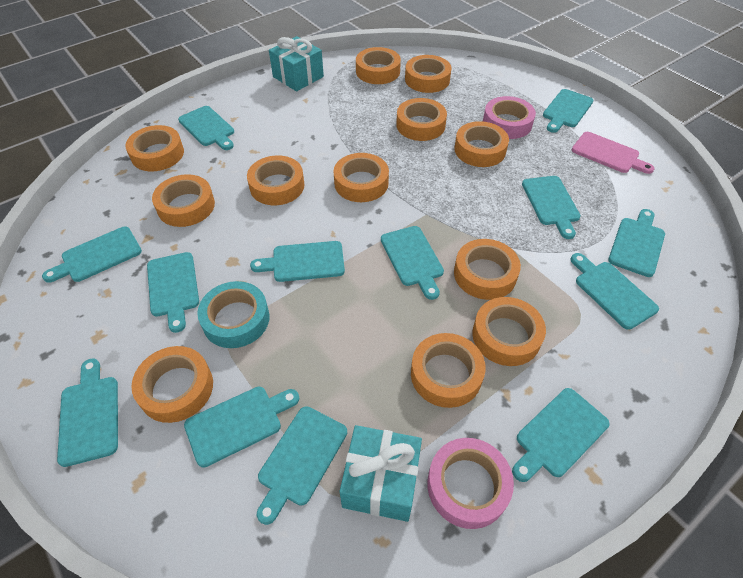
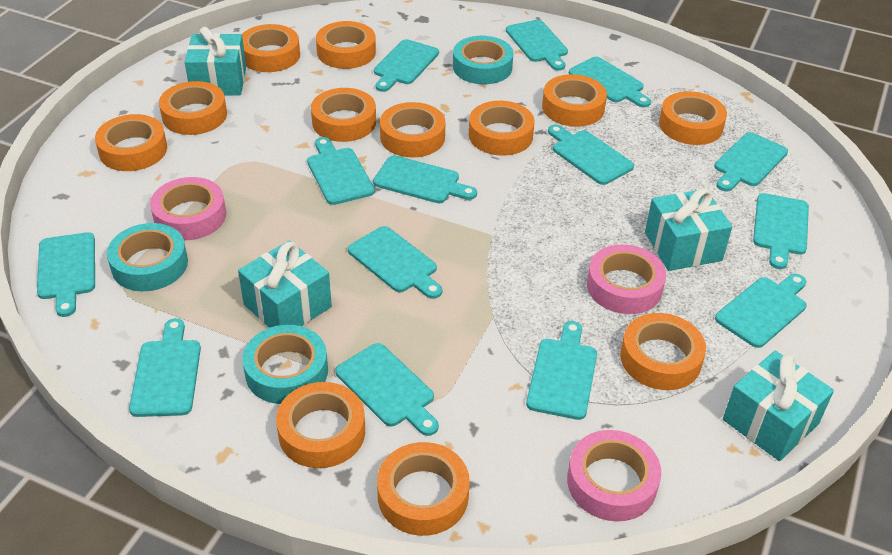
pink cutting board: [572,132,655,174] = 1 -> none = 0
pink tape: [427,438,514,529] [483,96,536,139] = 2 -> [150,177,226,240] [567,430,661,522] [587,244,666,314] = 3
turquoise cutting board: [42,226,142,283] [57,358,118,467] [147,252,199,333] [178,106,234,150] [184,387,299,468] [250,241,345,282] [257,406,347,525] [381,226,444,300] [512,388,610,482] [522,176,581,239] [543,89,593,133] [570,253,659,330] [608,209,665,277] = 13 -> [37,232,95,317] [129,318,201,417] [307,137,375,205] [335,343,439,436] [348,226,442,299] [373,155,477,203] [374,39,439,92] [506,20,568,71] [526,321,597,420] [548,125,634,185] [569,57,651,108] [714,132,788,192] [715,274,806,348] [753,193,809,269] = 14
turquoise gift: [269,36,324,91] [340,425,422,522] = 2 -> [185,27,246,96] [238,240,332,328] [645,188,732,271] [723,350,834,461] = 4
turquoise tape: [197,281,269,348] = 1 -> [107,223,188,291] [242,325,328,404] [453,36,513,84] = 3

